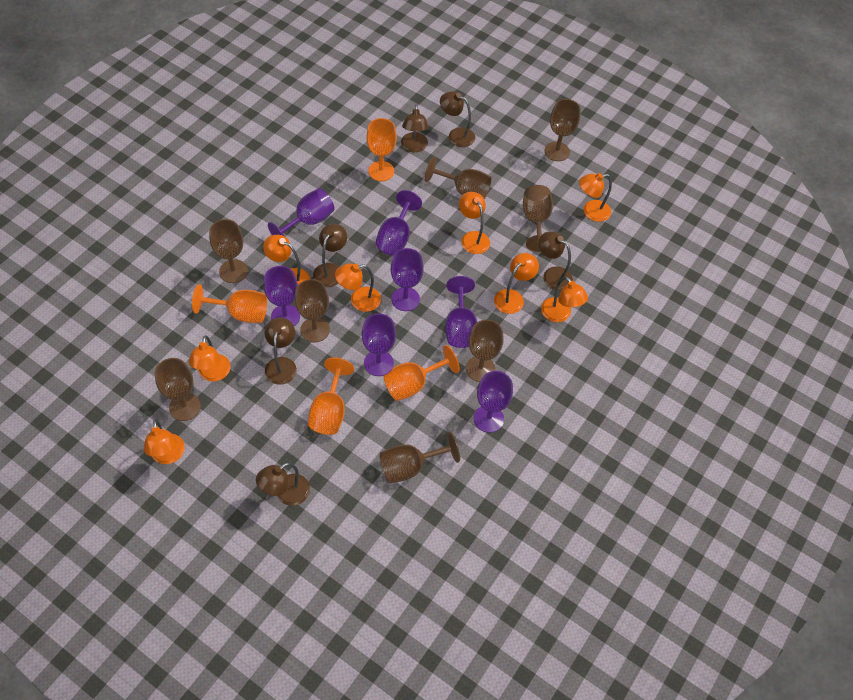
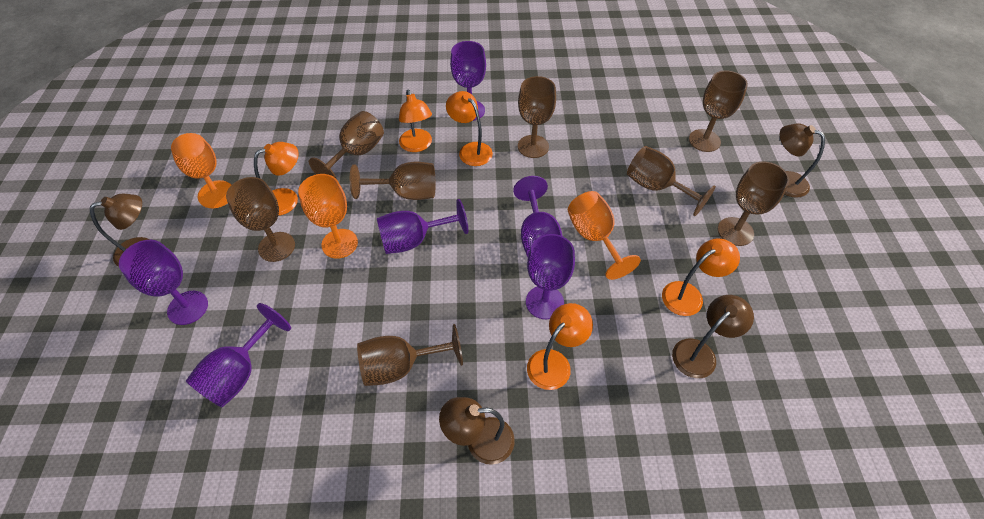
brown lamp: [256,463,310,506] [265,318,297,385] [313,224,347,287] [401,104,429,152] [440,91,475,147] [539,232,573,291] = 6 -> [90,194,149,267] [439,397,515,465] [672,295,754,378] [780,123,825,198] = 4
orange goblet: [192,284,267,323] [308,357,354,435] [366,118,397,181] [384,345,460,401] = 4 -> [171,133,231,208] [298,174,358,259] [568,191,641,280] = 3
orange lamp: [144,419,185,464] [189,335,231,382] [263,235,310,285] [335,264,381,312] [459,192,490,254] [494,253,539,314] [541,276,588,322] [579,173,612,222] = 8 -> [254,142,299,216] [399,89,432,152] [446,91,493,166] [527,303,593,390] [662,238,740,316] = 5
purple goblet: [264,266,300,326] [268,188,335,236] [362,313,396,376] [376,190,422,255] [391,248,424,311] [445,276,477,348] [474,371,513,433] = 7 -> [119,240,208,325] [186,303,291,407] [377,199,468,254] [450,41,486,121] [513,176,562,257] [526,234,575,319] = 6

